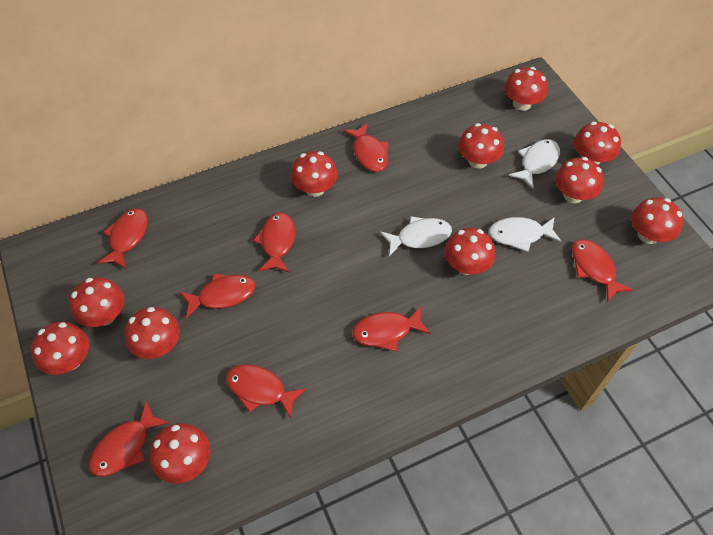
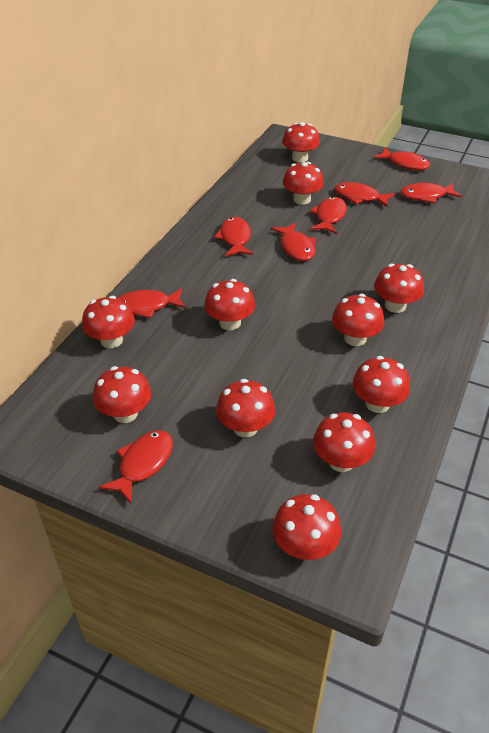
white fish: [380,216,452,256] [489,217,561,252] [509,139,560,189] = 3 -> none = 0

